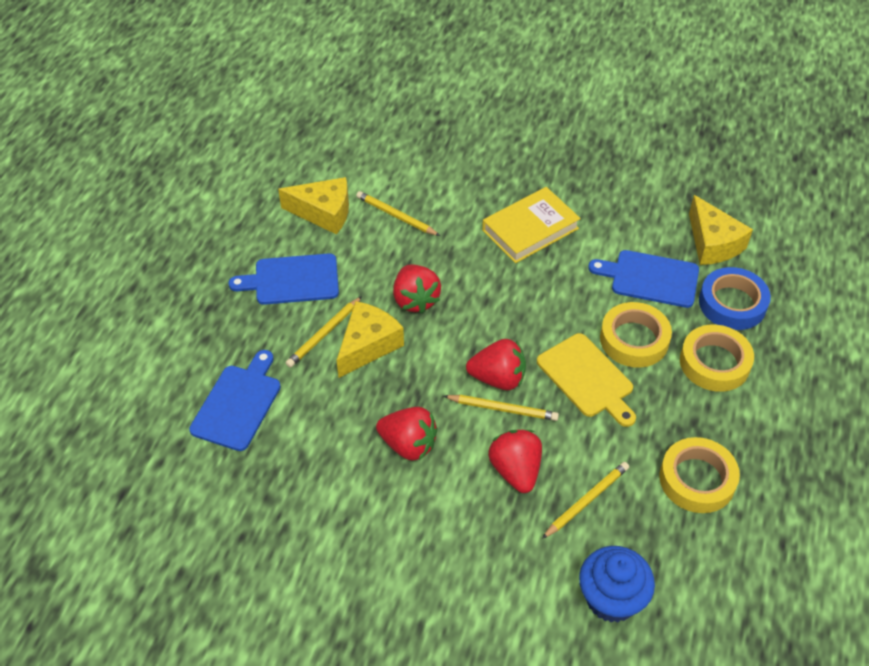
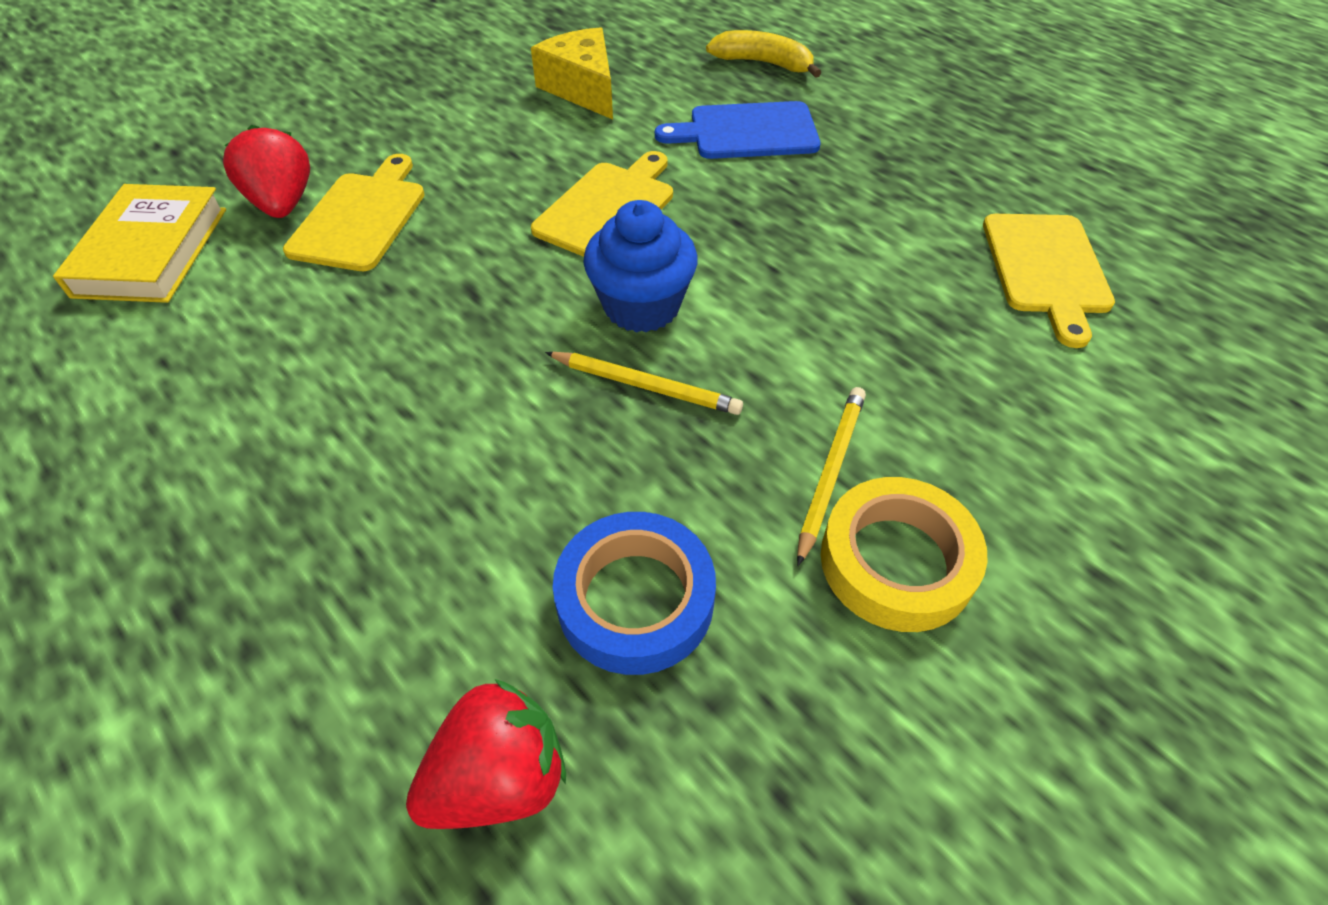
blue cutting board: [189,350,281,451] [229,253,339,305] [588,250,699,308] = 3 -> [655,101,821,159] = 1
red strawberry: [376,407,438,461] [393,264,441,313] [466,339,526,390] [488,430,542,493] = 4 -> [223,125,310,218] [406,679,566,829] = 2
yellow banana: none = 0 -> [706,30,821,78] = 1
yellow cheese: [278,177,349,235] [336,301,404,378] [689,195,753,265] = 3 -> [531,27,613,119] = 1
yellow cutting board: [537,333,636,427] = 1 -> [283,154,425,271] [531,151,673,257] [983,214,1115,348] = 3
yellow pencil: [286,296,362,367] [356,191,440,236] [444,395,559,421] [542,462,629,539] = 4 -> [545,352,743,415] [797,387,866,566] = 2
yellow tape: [600,302,672,368] [660,437,740,513] [680,325,754,392] = 3 -> [821,477,987,632] = 1

